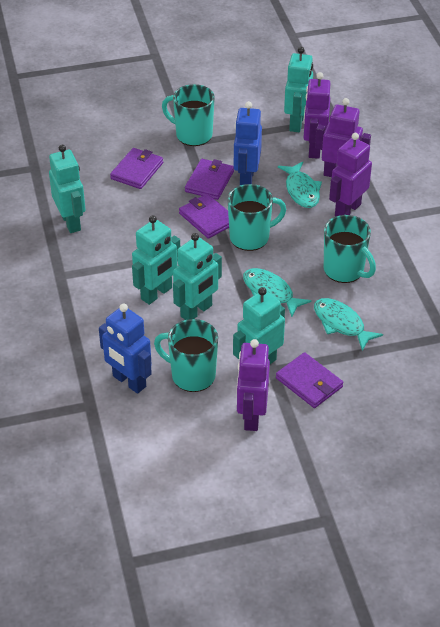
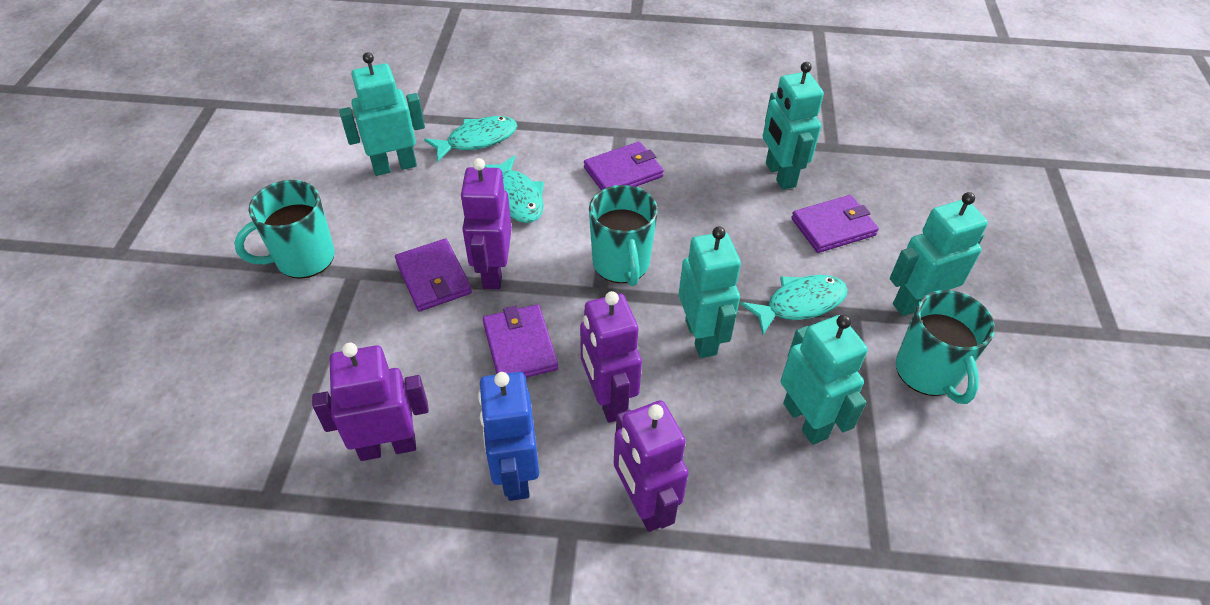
blue robot: [99,304,152,394] [234,101,262,185] = 2 -> [478,372,539,501] = 1
turquoise mug: [154,319,218,392] [162,84,215,146] [228,184,286,251] [324,215,376,283] = 4 -> [234,180,335,279] [589,185,658,286] [896,290,995,404] = 3

